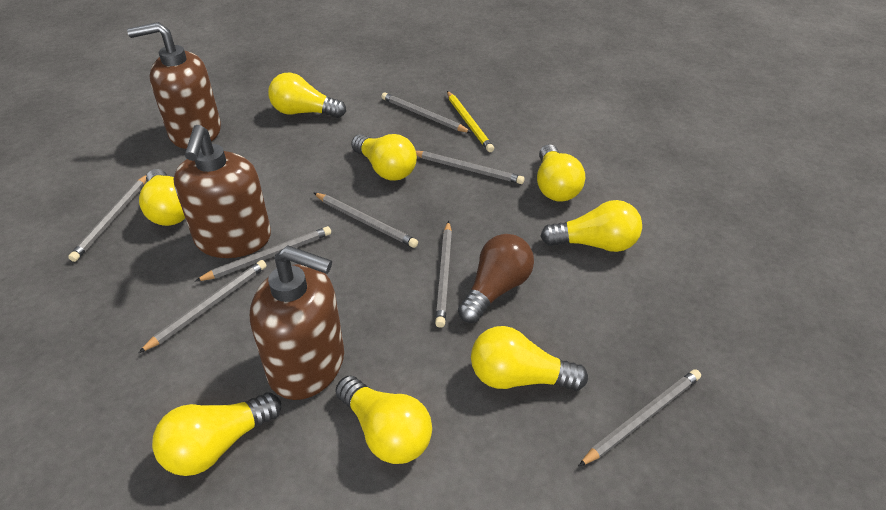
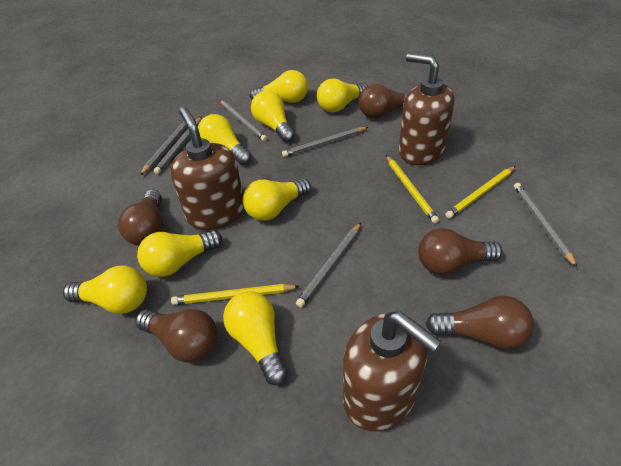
brown light bulb: [458,234,534,323] = 1 -> [118,189,163,246] [135,309,218,363] [359,84,408,118] [418,228,503,275] [426,296,534,350] = 5
grey pencil: [68,175,147,262] [139,260,267,353] [195,226,331,281] [314,193,418,248] [381,93,472,133] [416,151,524,184] [435,221,452,328] [579,369,701,466] = 8 -> [140,121,187,176] [154,117,202,174] [220,100,267,141] [282,127,368,157] [296,223,361,308] [514,183,577,267] = 6
yellow pencil: [447,91,494,152] = 1 -> [171,284,300,305] [386,155,439,224] [445,166,516,218] = 3

